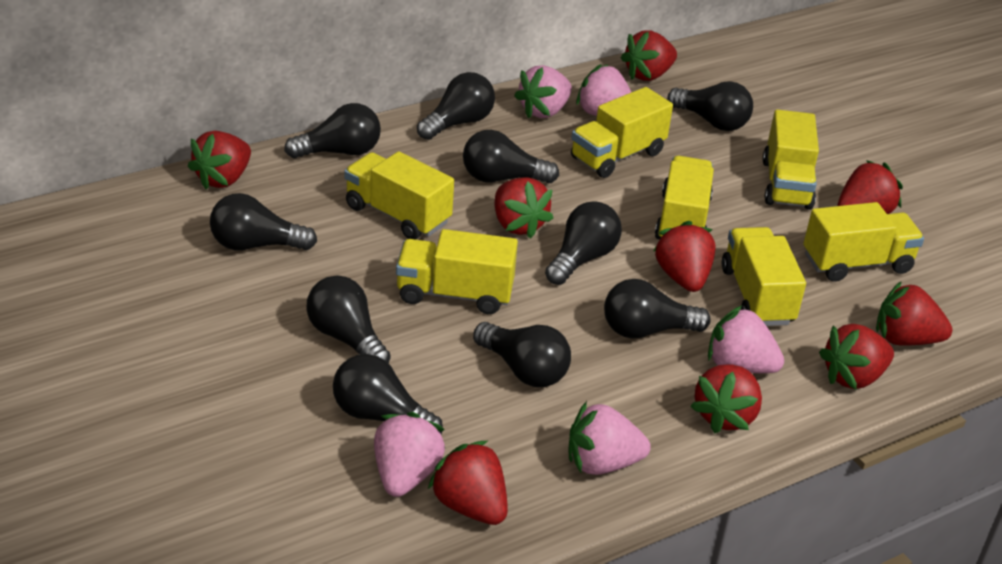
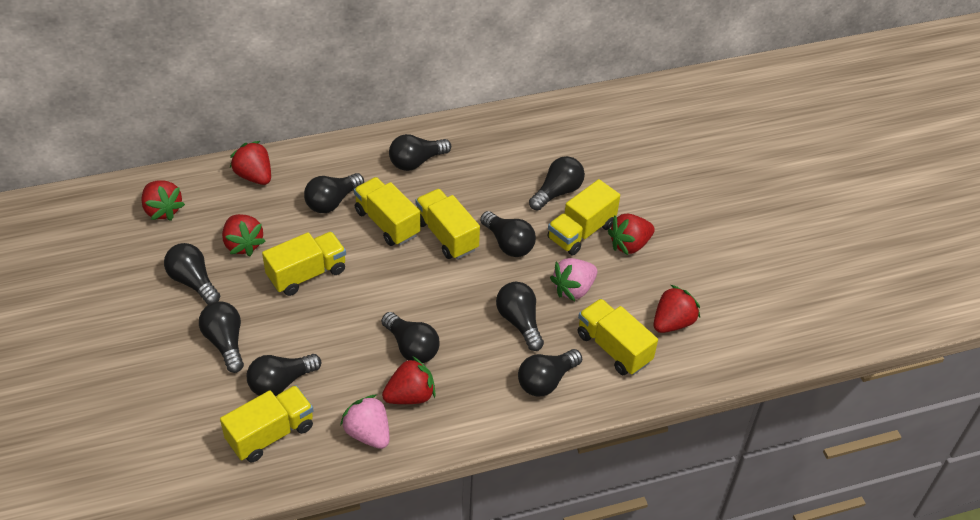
pink strawberry: [374,412,446,497] [514,65,572,118] [569,401,651,475] [576,64,631,116] [708,305,784,373] = 5 -> [340,395,389,449] [550,258,597,301] = 2
red strawberry: [188,131,251,190] [428,441,508,525] [495,177,554,239] [621,30,677,81] [653,221,716,292] [690,364,762,433] [819,324,894,389] [838,160,903,214] [876,281,952,346] = 9 -> [141,180,185,221] [222,214,265,256] [230,141,271,185] [382,357,436,404] [608,214,655,255] [654,285,700,333] = 6
yellow truck: [344,151,454,239] [396,229,518,314] [571,87,673,178] [655,156,714,239] [722,227,806,326] [763,109,819,210] [803,202,924,282] = 7 -> [220,385,314,463] [262,232,346,296] [354,177,420,246] [415,189,480,259] [547,179,620,256] [578,299,658,375] = 6

